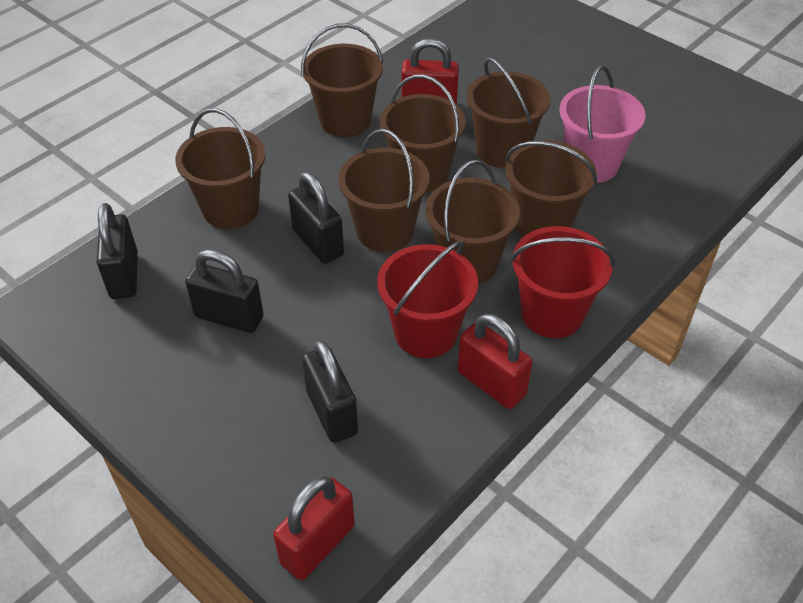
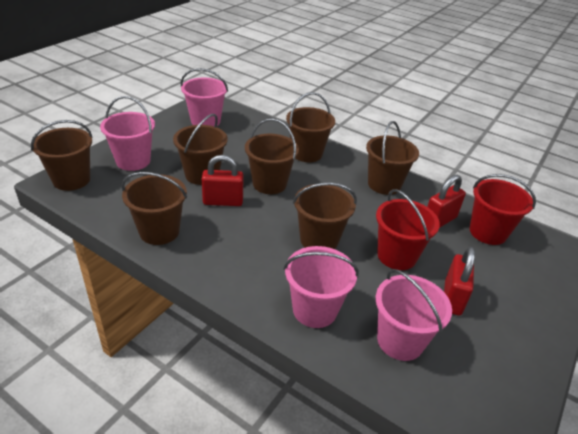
black padlock: [97,203,138,299] [185,249,264,333] [288,172,344,264] [302,340,358,443] = 4 -> none = 0
pink bucket: [560,65,646,183] = 1 -> [100,96,155,171] [181,68,228,126] [284,246,359,328] [376,269,452,361] = 4

